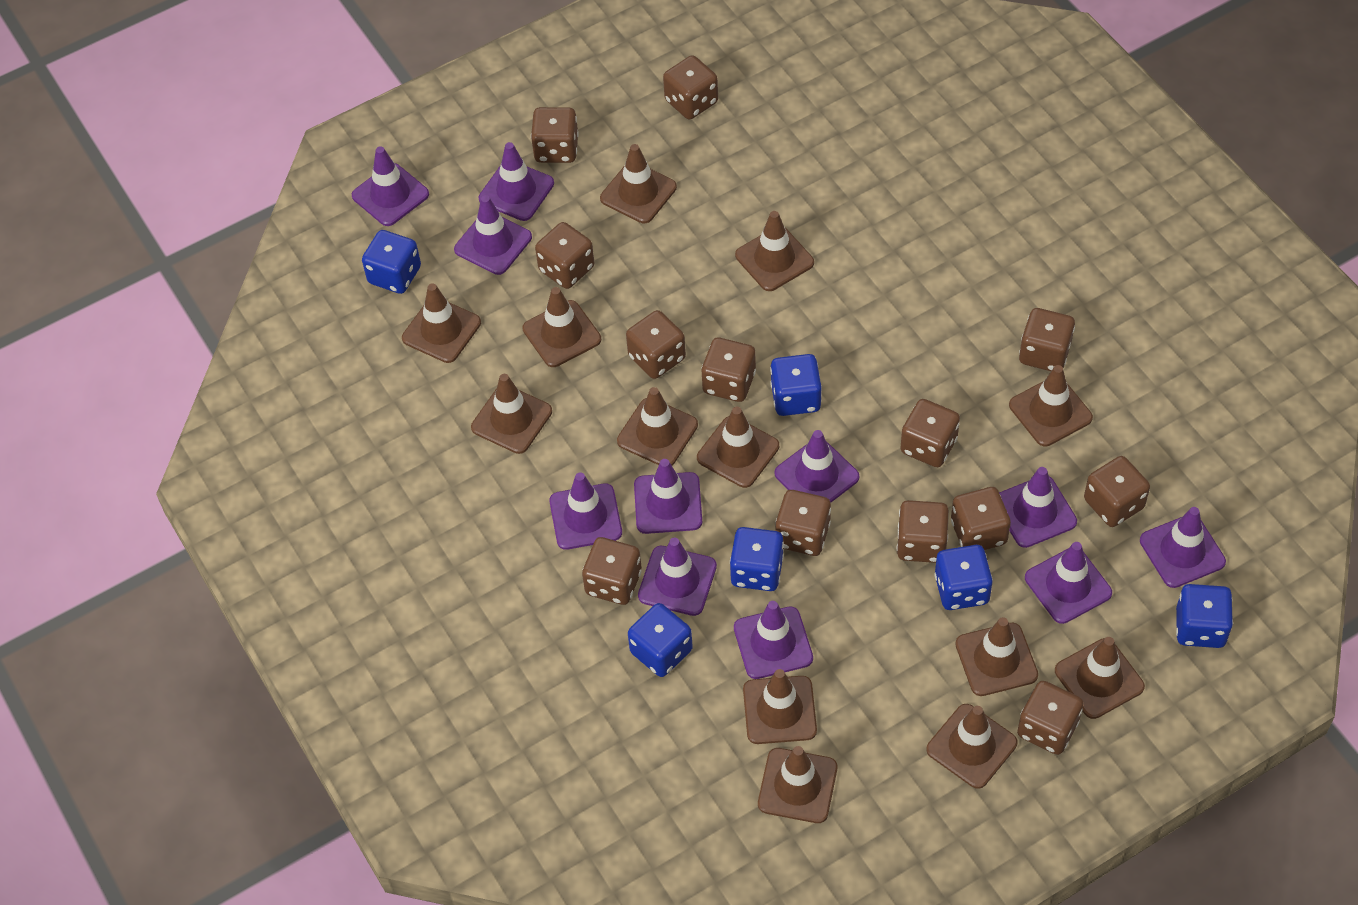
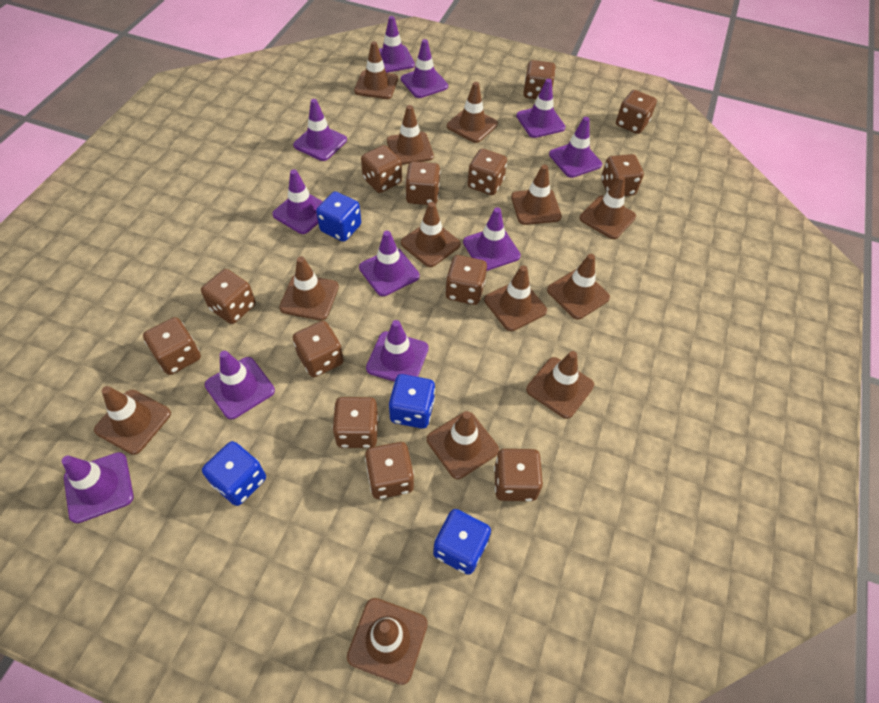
blue dice: [362,230,421,294] [628,603,693,677] [730,527,784,591] [770,354,822,416] [935,545,993,610] [1176,584,1233,648] = 6 -> [202,441,266,506] [316,192,361,242] [389,374,435,429] [433,509,491,575] = 4

